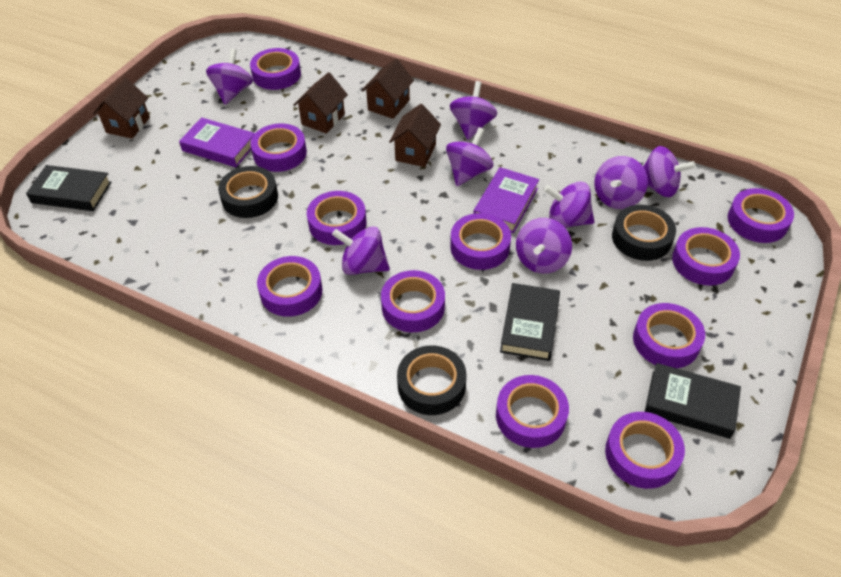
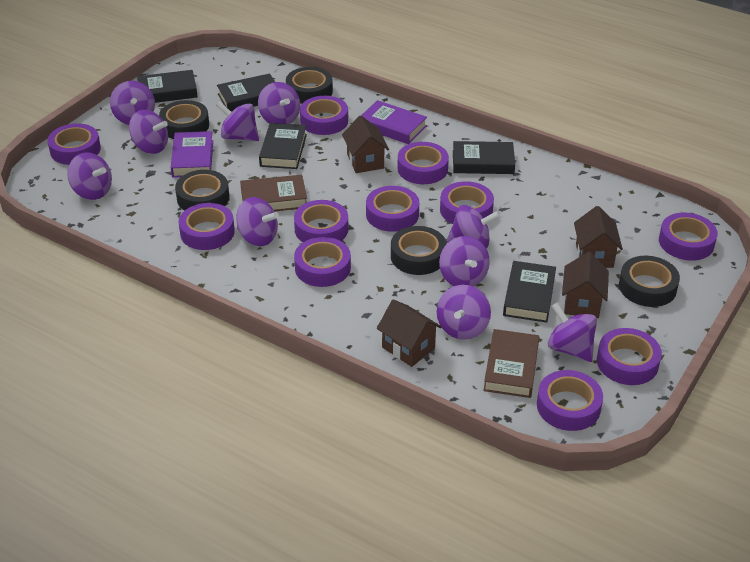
black book: [26,165,112,211] [500,283,560,361] [645,363,741,439] = 3 -> [137,70,198,103] [217,73,275,112] [259,123,307,169] [453,141,515,174] [503,261,556,323] = 5
black tape: [218,166,278,218] [397,346,466,415] [612,205,676,261] = 3 -> [159,100,209,139] [175,170,229,211] [286,67,333,104] [391,226,446,275] [619,256,680,307] = 5
brown book: none = 0 -> [240,175,307,211] [483,329,539,398] = 2
purple spinning top: [206,48,253,105] [332,226,390,275] [446,127,493,186] [450,81,497,140] [516,218,572,274] [544,181,594,228] [594,156,648,209] [643,146,696,197] = 8 -> [67,152,112,200] [110,81,155,125] [129,110,168,154] [216,101,259,141] [236,197,279,246] [258,82,300,124] [437,285,491,340] [439,236,490,286] [446,205,500,249] [548,303,597,362] = 10

